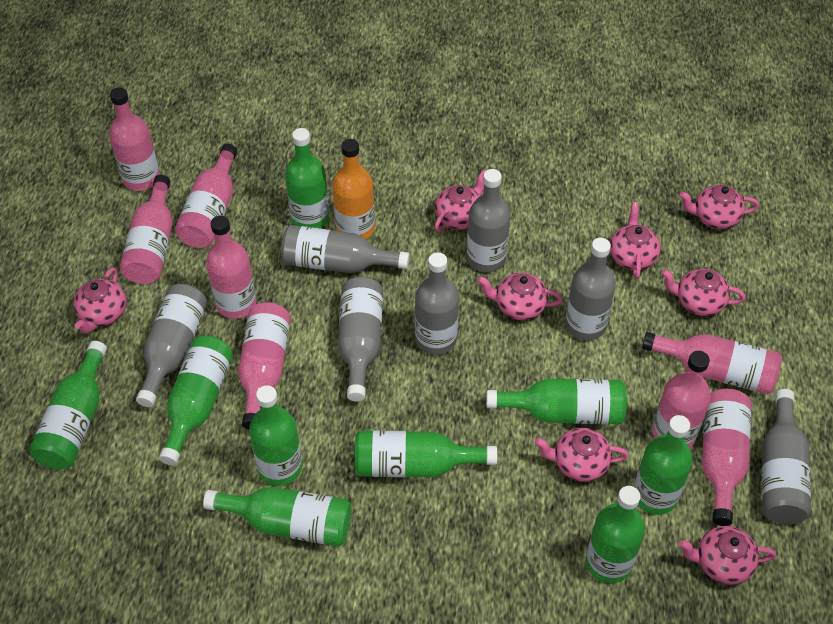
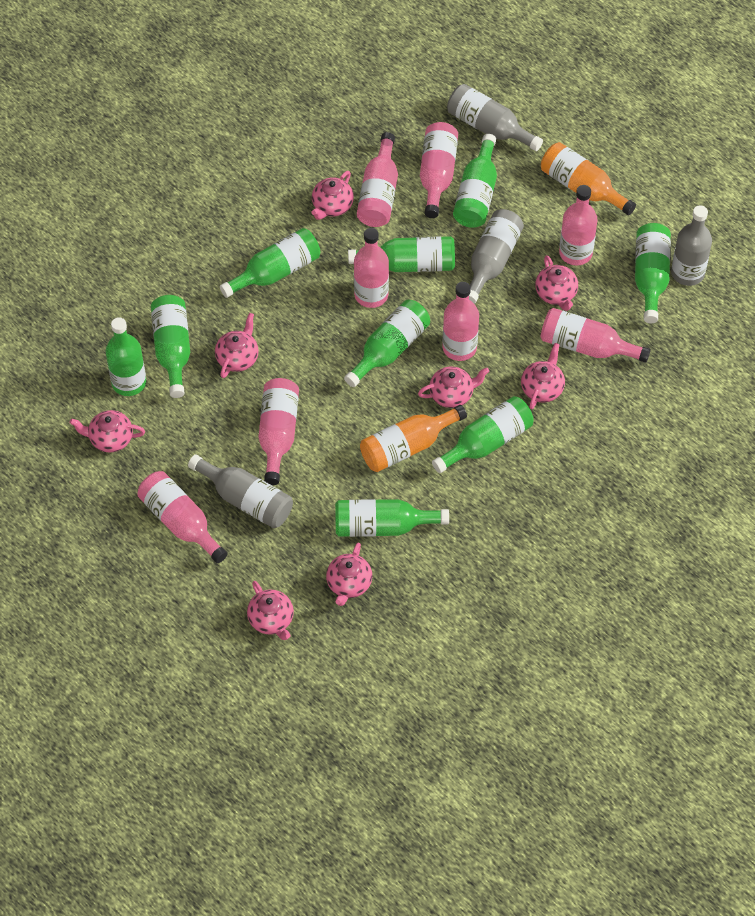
grey bottle: [136,284,207,407] [281,225,410,273] [338,277,383,402] [415,252,459,355] [467,169,510,272] [565,238,616,341] [762,389,811,524] = 7 -> [188,454,293,528] [447,84,543,151] [469,209,524,304] [671,205,712,286] = 4
orange bottle: [332,139,375,239] = 1 -> [360,405,467,472] [541,142,636,215] = 2

